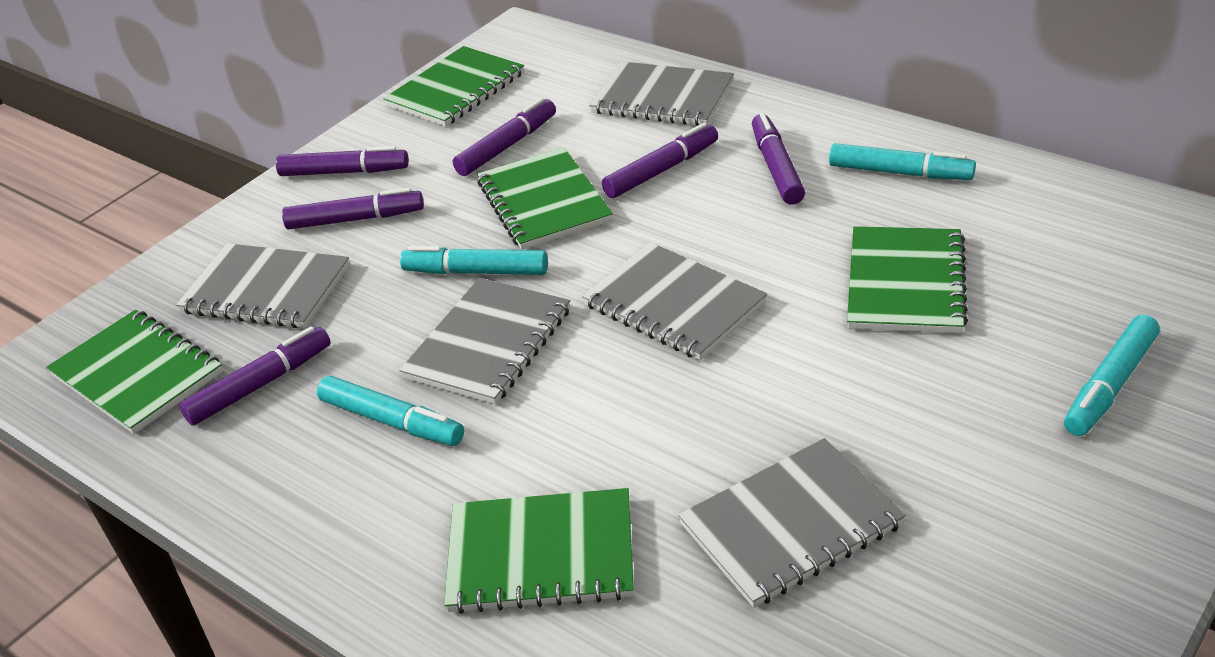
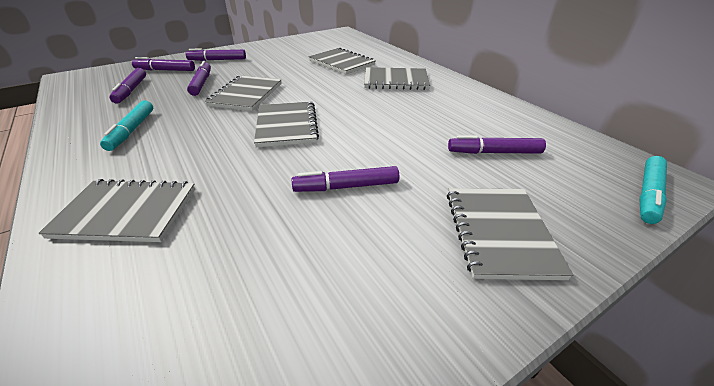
green notebook: [46,310,223,434] [383,46,524,127] [444,488,634,614] [477,147,613,250] [847,226,968,333] = 5 -> none = 0
grey notebook: [176,243,350,328] [399,278,570,405] [582,242,767,360] [589,61,734,126] [678,438,906,608] = 5 -> [38,179,195,242] [205,75,281,111] [254,101,319,147] [308,48,376,74] [364,67,430,90] [447,188,573,280] = 6
turquoise marker: [317,376,464,446] [400,246,548,275] [829,143,976,180] [1064,315,1160,436] = 4 -> [100,100,153,151] [639,156,667,224] = 2

